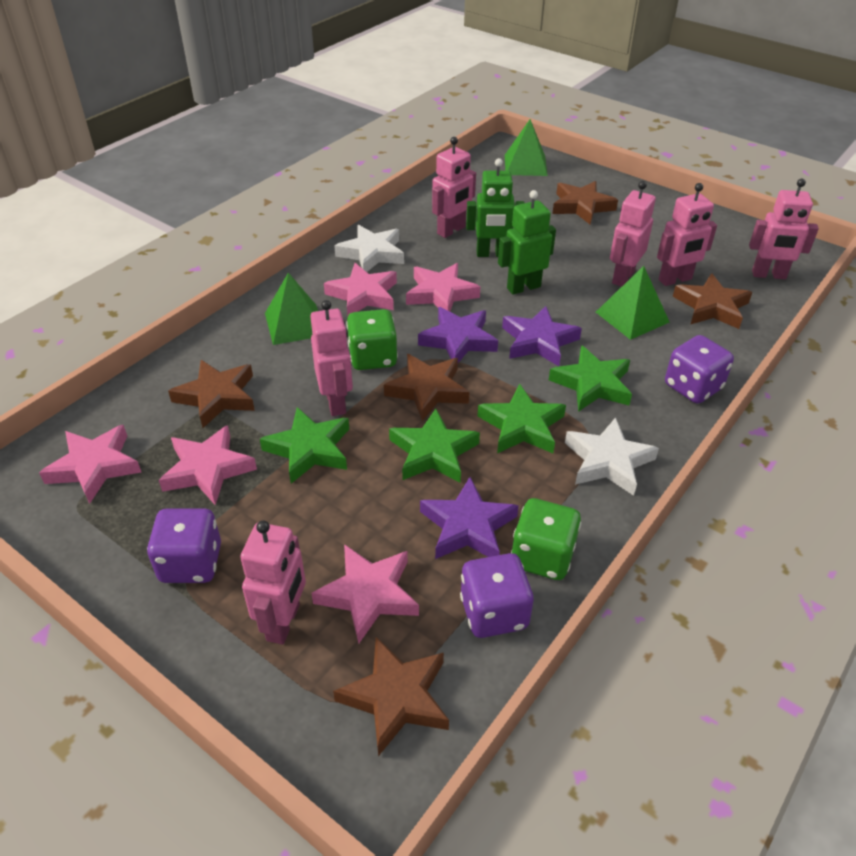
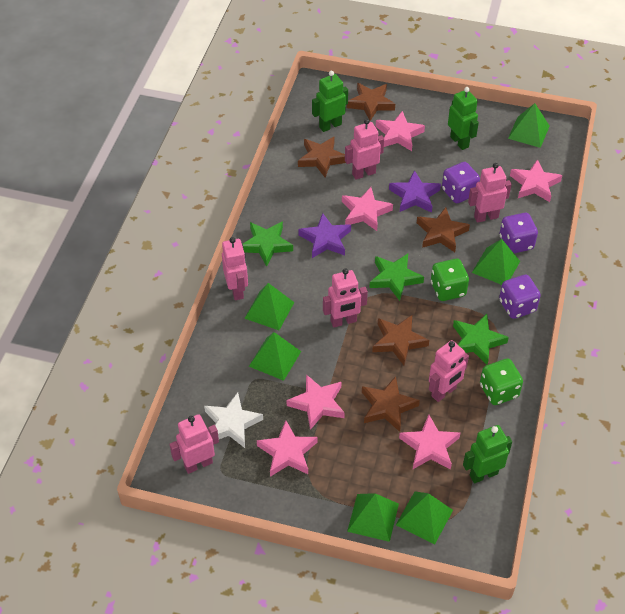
green pyramid: [265,273,318,345] [505,119,548,176] [596,266,670,340] = 3 -> [244,283,294,330] [249,332,301,381] [347,493,399,542] [396,491,453,545] [472,239,520,285] [508,103,550,148] = 6
green robot: [466,158,524,257] [498,190,556,295] = 2 -> [312,71,348,132] [448,87,479,150] [463,425,512,483] = 3
green star: [260,407,349,484] [389,409,480,483] [477,384,566,453] [549,345,632,412] = 4 -> [242,222,293,267] [369,254,424,301] [453,314,509,365] = 3
pink star: [39,425,141,504] [159,425,257,505] [311,544,419,643] [324,263,397,316] [406,263,480,312] = 5 -> [257,421,318,477] [286,375,345,430] [342,187,393,231] [376,111,425,151] [399,414,460,469] [510,159,562,202] = 6
purple star: [418,307,498,363] [420,477,519,559] [502,306,582,366] = 3 -> [298,213,351,258] [389,170,441,213] = 2
white star: [334,225,404,272] [565,417,659,496] = 2 -> [204,392,263,448] = 1

